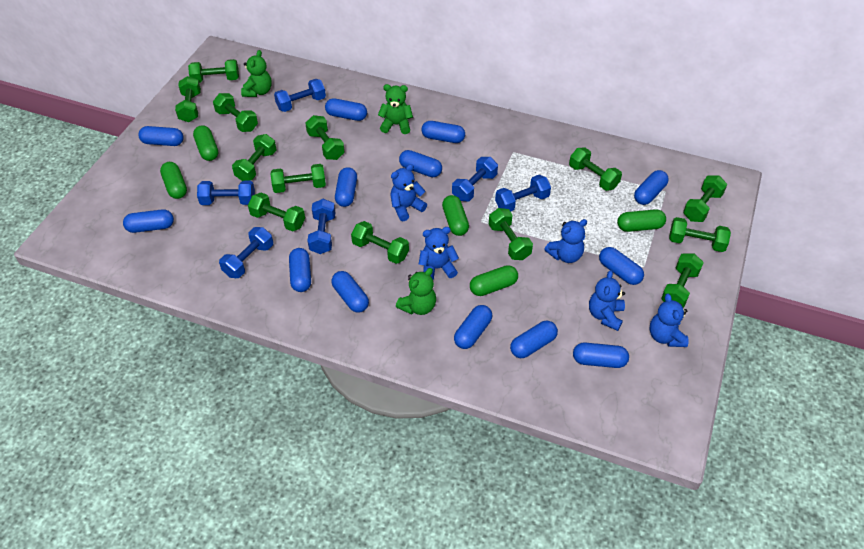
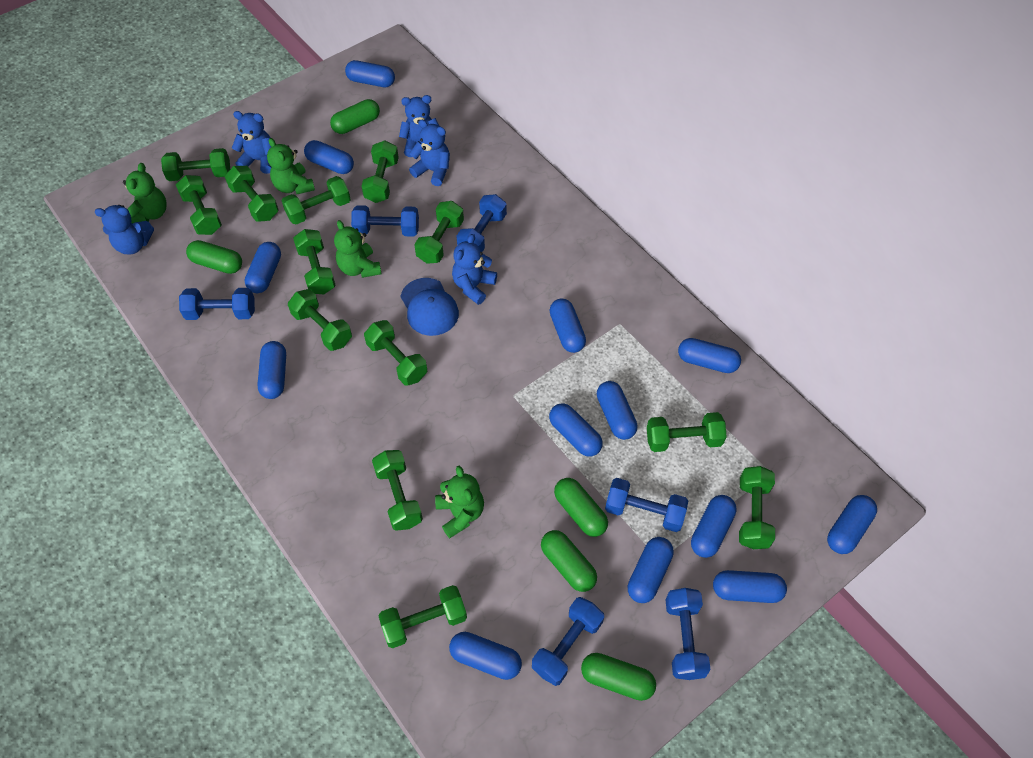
blue cap: none = 0 -> [401,278,459,336] = 1
green teddy bear: [241,50,272,97] [378,84,413,134] [396,268,436,315] = 3 -> [123,163,167,223] [267,138,315,194] [334,220,381,278] [435,466,484,538] = 4

